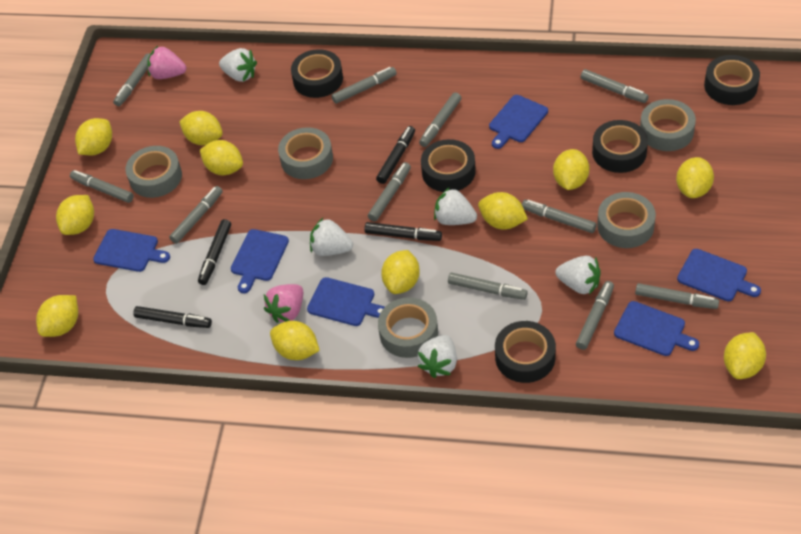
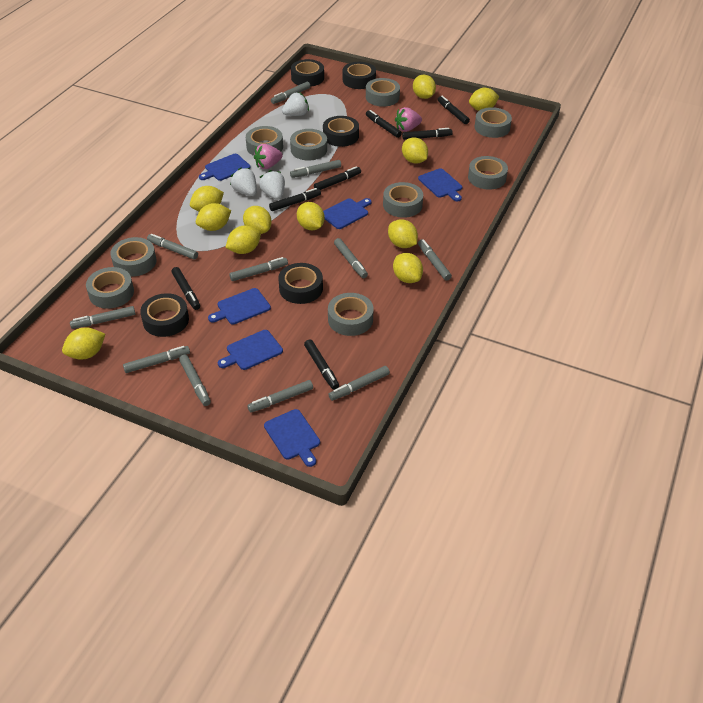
black marker: [133,306,212,328] [198,219,231,285] [364,222,442,241] [376,126,415,184] = 4 -> [172,267,200,310] [269,188,321,211] [304,339,339,390] [314,166,361,190] [366,110,402,138] [402,128,453,140] [438,96,470,124] = 7
grey tape: [125,146,182,198] [278,127,333,179] [378,297,438,358] [597,192,656,248] [640,99,696,151] = 5 -> [86,267,134,309] [111,237,156,277] [246,126,283,156] [290,129,327,161] [328,293,374,336] [366,78,400,107] [383,182,423,218] [468,156,508,190] [475,107,512,138] = 9
white strawberry: [219,48,257,82] [310,218,353,256] [418,335,457,378] [434,187,477,225] [555,256,601,295] = 5 -> [230,168,257,196] [259,170,285,200] [282,92,309,116] = 3

